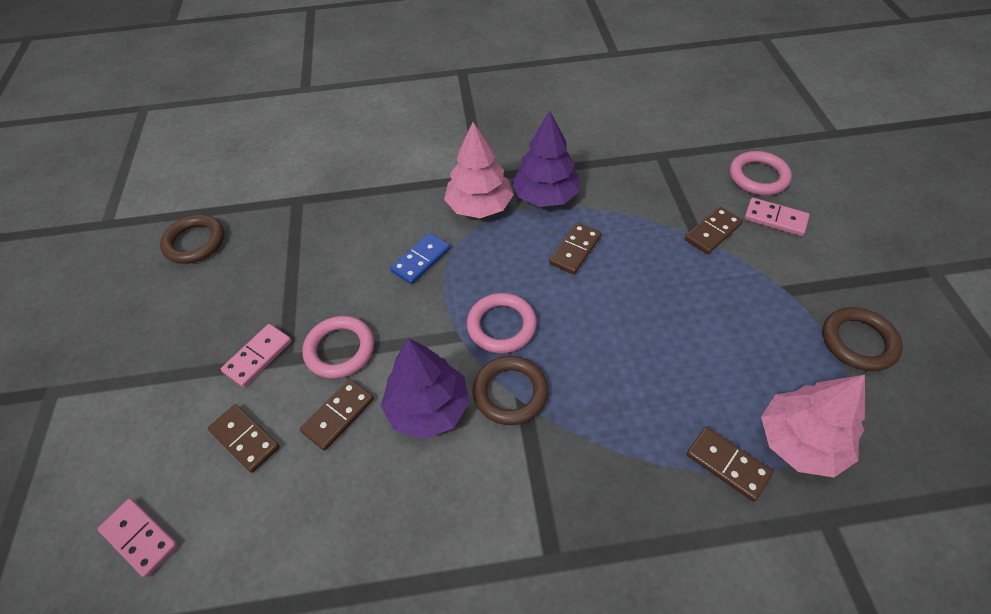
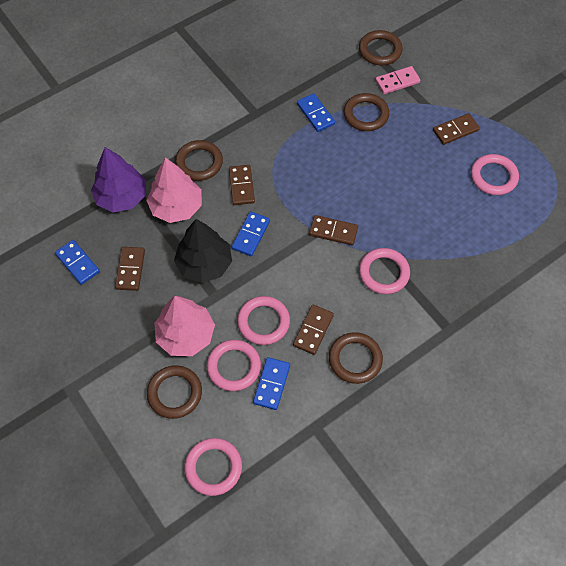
black tree: none = 0 -> [174,219,232,283] = 1
blue domino: [390,233,450,285] = 1 -> [55,240,100,285] [231,211,270,256] [253,357,290,410] [297,93,335,132] = 4
brown ring: [160,215,225,264] [472,356,548,425] [823,307,903,371] = 3 -> [147,365,202,419] [175,140,223,181] [329,332,383,384] [344,93,389,131] [359,30,403,65] = 5
pink domino: [98,499,178,578] [221,324,292,387] [744,198,810,236] = 3 -> [375,66,420,94] = 1
pink ring: [302,316,374,379] [467,293,537,354] [730,151,792,195] = 3 -> [184,438,242,496] [207,340,261,391] [237,296,290,345] [359,248,410,294] [471,154,519,195] = 5
purple tree: [381,338,470,440] [512,110,580,207] = 2 -> [91,147,146,213] = 1

